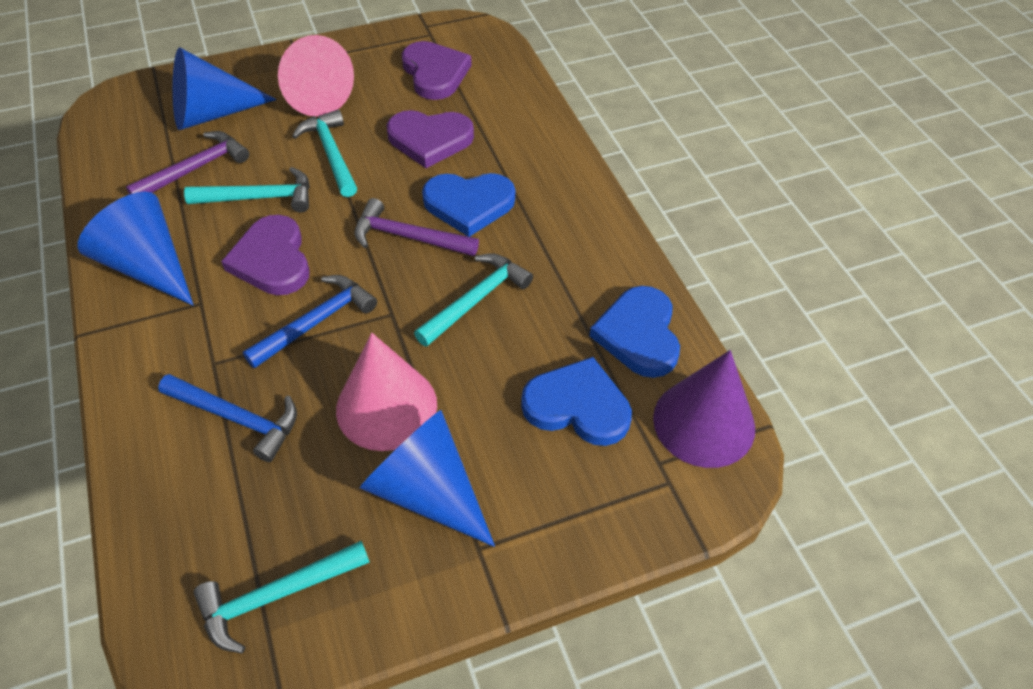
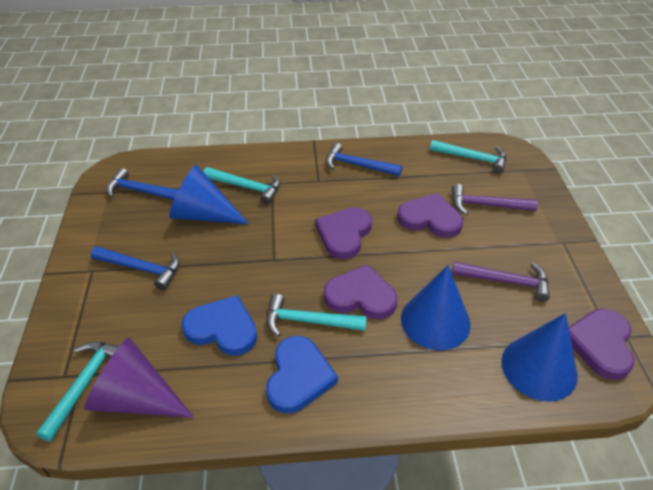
blue hammer: [158,374,297,462] [243,275,377,368] = 2 -> [91,246,180,290] [106,168,178,200] [326,143,402,176] = 3
blue heart: [422,173,515,237] [521,357,632,446] [590,286,680,378] = 3 -> [182,295,257,356] [266,336,338,413] = 2
pink cone: [278,35,354,117] [336,333,437,451] = 2 -> none = 0
purple heart: [221,215,310,295] [387,110,474,168] [402,41,472,100] = 3 -> [315,207,372,259] [324,264,397,319] [397,193,463,238] [569,308,635,380] = 4

